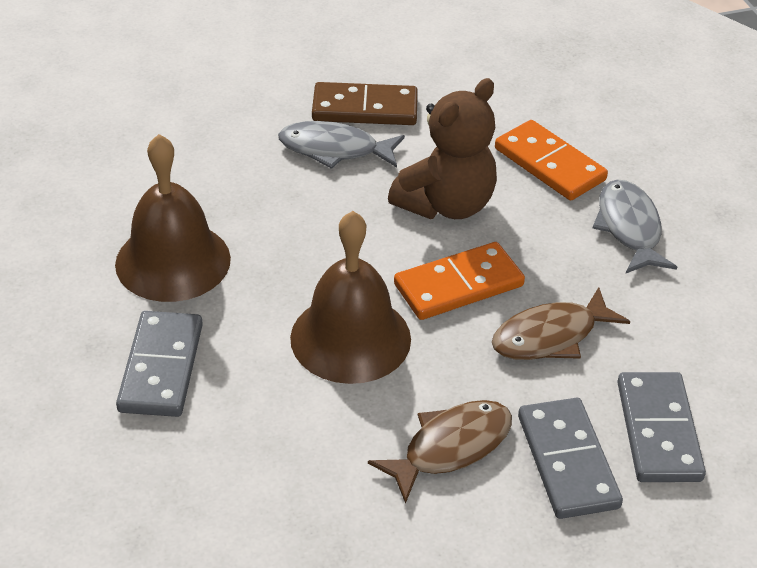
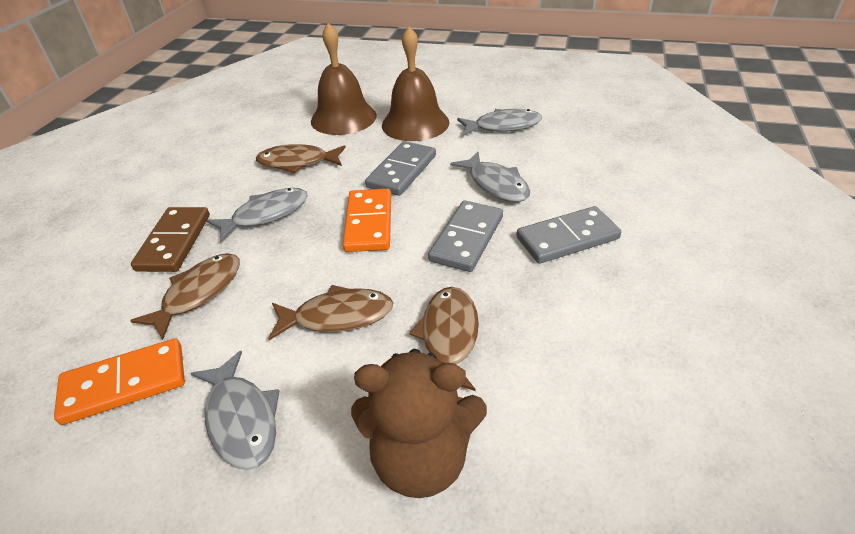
brown fish: [368,400,512,504] [492,287,630,360] = 2 -> [130,253,240,340] [256,144,346,173] [268,285,393,340] [409,287,479,391] = 4
grey fish: [278,121,405,169] [593,179,677,273] = 2 -> [191,351,279,470] [207,188,308,242] [450,152,530,202] [457,109,542,136] = 4

